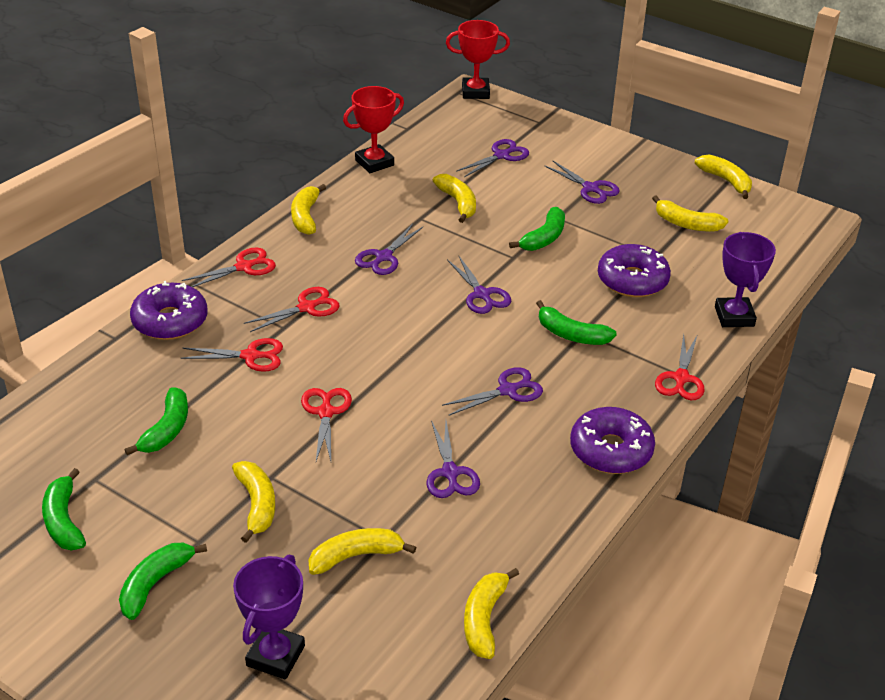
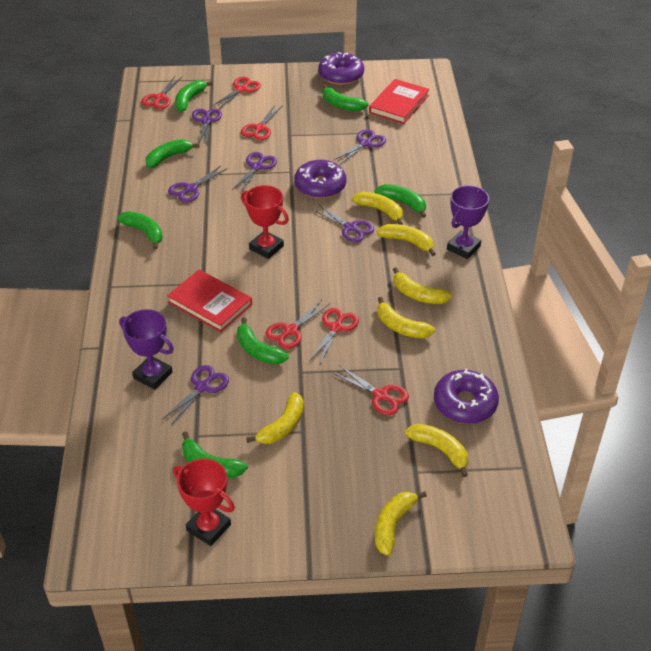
green banana: [42,468,86,550] [119,543,207,620] [125,387,188,455] [509,207,565,251] [536,300,617,345] = 5 -> [117,211,163,249] [146,139,200,168] [175,80,213,112] [182,431,248,478] [237,318,289,364] [323,84,369,111] [374,184,426,218] = 7
red book: none = 0 -> [167,270,252,332] [369,79,430,124] = 2
red scissors: [180,338,283,372] [182,247,276,287] [244,287,340,332] [301,388,352,461] [655,334,705,400] = 5 -> [141,76,183,109] [212,77,261,109] [241,105,282,140] [265,300,329,349] [309,308,359,364] [333,365,409,415] = 6

